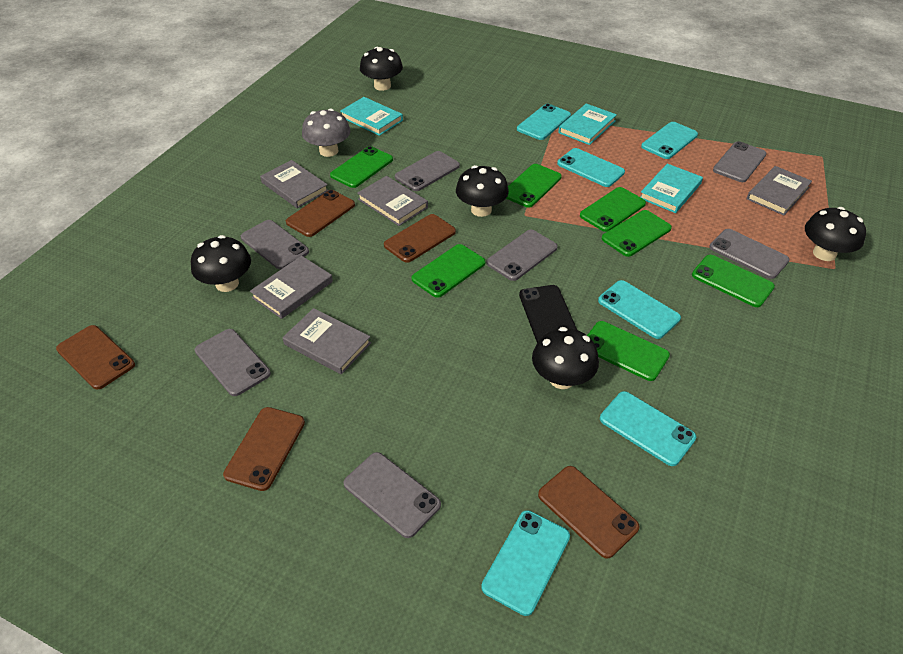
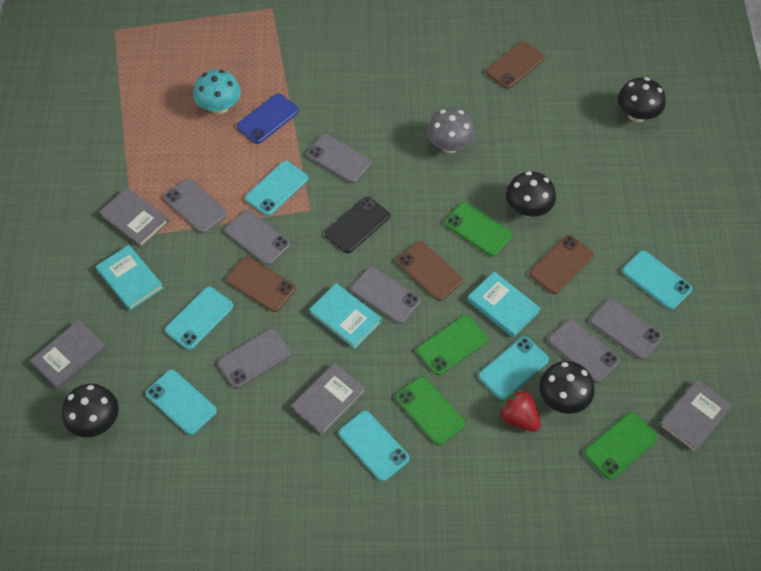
black mushroom: [191,235,251,292] [360,47,403,91] [456,165,509,217] [532,327,599,389] [805,207,866,261] = 5 -> [62,384,119,437] [506,171,556,217] [539,361,595,414] [618,77,665,122] = 4
blue phone: none = 0 -> [237,93,299,144] = 1
brown phone: [56,325,135,390] [223,407,305,491] [286,190,355,237] [384,214,456,263] [538,466,639,559] = 5 -> [226,256,296,312] [396,241,463,301] [486,41,544,89] [529,235,594,294] = 4
green phone: [330,146,393,188] [412,244,485,298] [506,164,562,208] [580,187,646,232] [587,321,670,381] [602,210,672,257] [692,255,775,307] = 7 -> [395,376,465,445] [417,315,488,375] [445,202,512,256] [584,412,658,479] = 4
grey book: [250,256,333,319] [260,160,328,208] [282,308,371,375] [357,176,428,226] [747,166,812,215] = 5 -> [30,320,107,390] [99,188,169,247] [291,363,366,436] [659,379,733,453] = 4
red strawberry: none = 0 -> [499,390,541,431] = 1
turquoise mushroom: none = 0 -> [194,70,241,114] = 1

